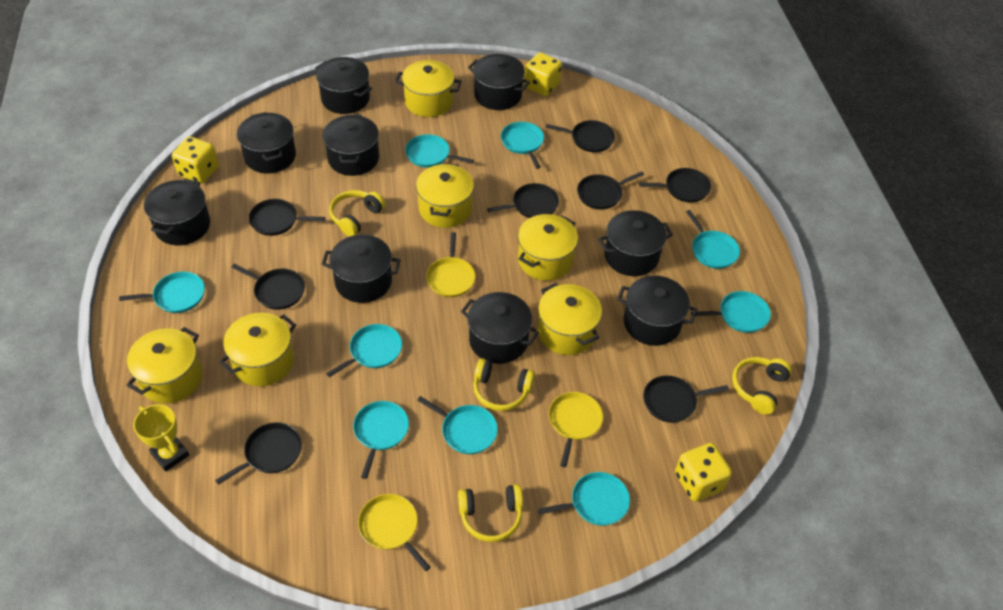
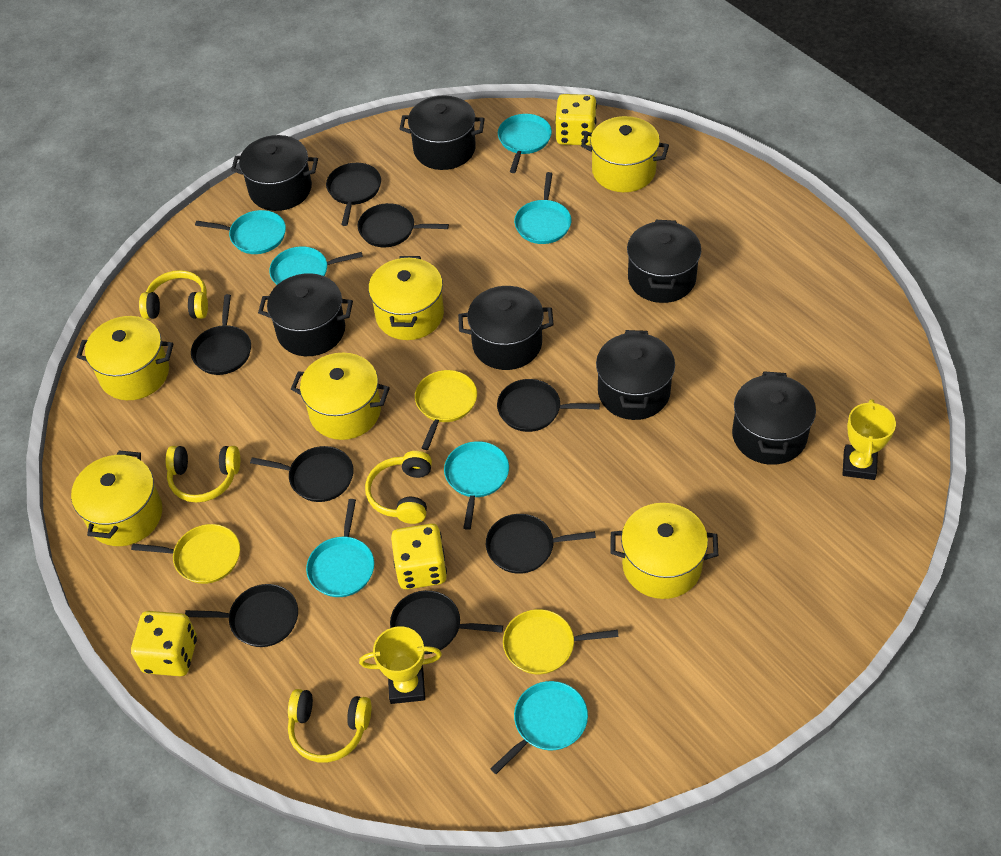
black pot: [144,179,210,245] [237,112,296,174] [315,57,372,114] [321,235,401,303] [323,115,379,176] [461,292,539,364] [468,54,530,110] [598,210,673,276] [617,276,697,346] = 9 -> [231,135,318,211] [258,273,353,356] [400,95,485,170] [458,286,554,370] [596,330,675,420] [627,220,701,303] [732,371,816,465] = 7
turquoise pan: [119,272,205,313] [326,324,402,377] [353,401,409,479] [405,134,474,167] [417,396,498,454] [501,122,544,169] [538,472,630,526] [686,210,740,269] [691,291,771,333] = 9 -> [195,210,286,254] [269,246,363,285] [306,499,374,597] [444,441,509,530] [490,681,588,774] [498,114,552,173] [514,172,571,244] = 7
yellow trophy: [133,404,189,471] = 1 -> [359,626,442,704] [842,399,896,480] = 2

